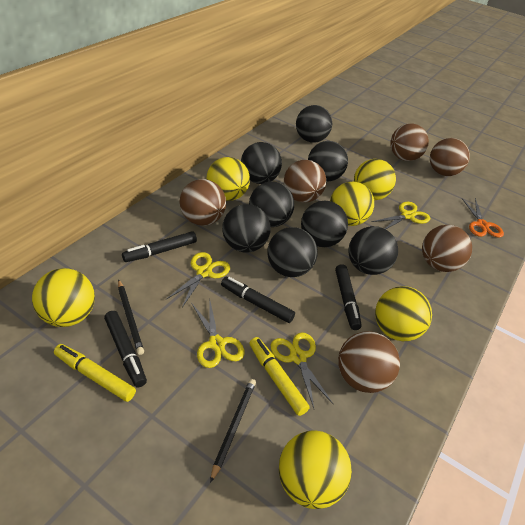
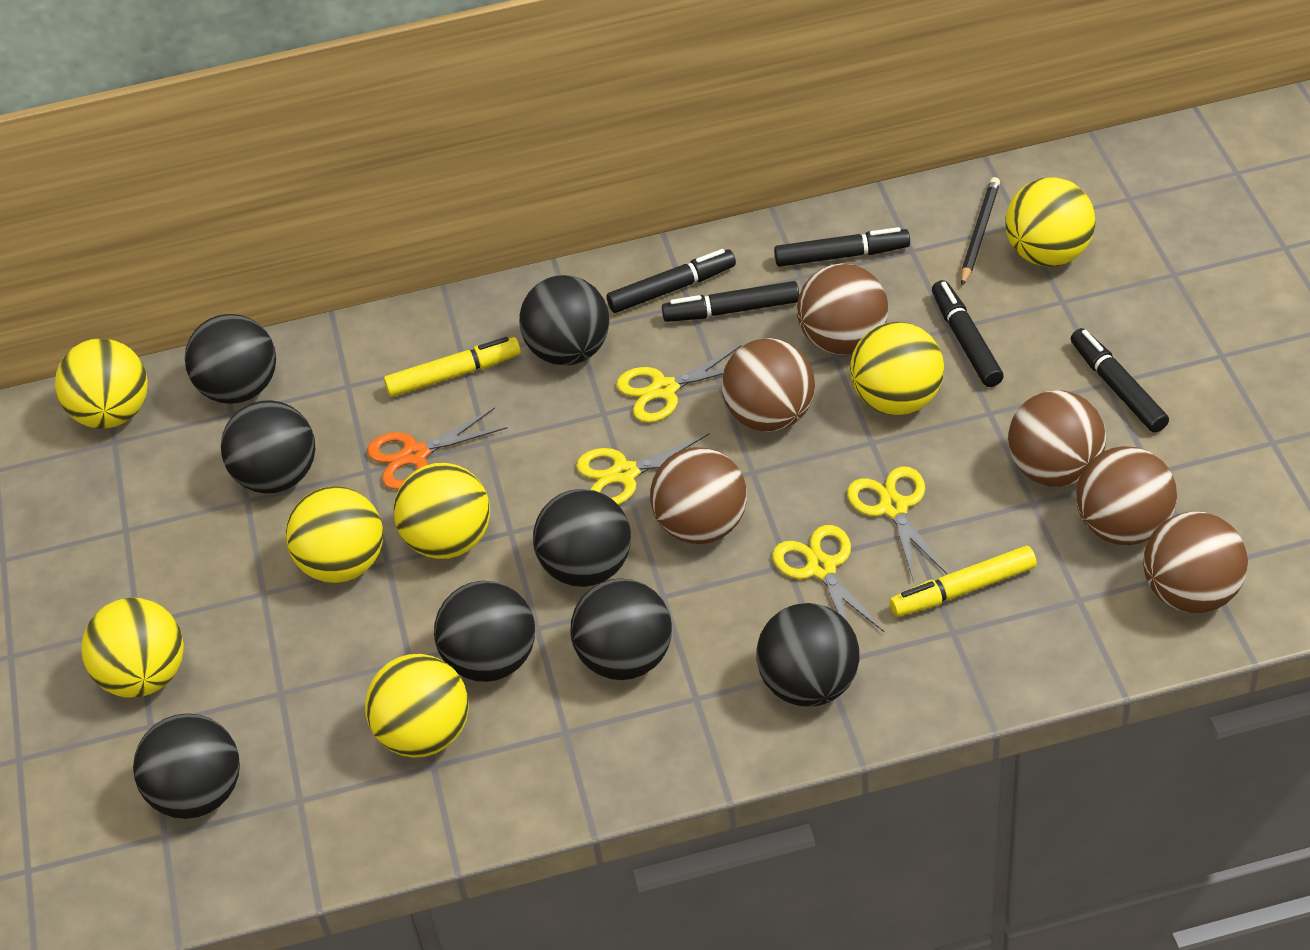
black marker: [104,311,147,387] [122,231,197,262] [221,277,295,323] [335,264,361,330] = 4 -> [607,249,736,313] [662,281,799,322] [774,227,910,267] [932,280,1004,387] [1071,328,1169,433] = 5
black pencil: [118,279,144,355] [210,379,256,483] = 2 -> [961,177,1000,286] = 1
yellow ball: [32,268,95,327] [207,157,250,201] [279,431,352,509] [330,182,374,226] [354,159,396,200] [375,286,432,341] = 6 -> [55,338,148,429] [81,598,184,698] [285,486,383,583] [365,654,469,758] [393,463,490,559] [850,322,944,415] [1005,177,1095,267] = 7

